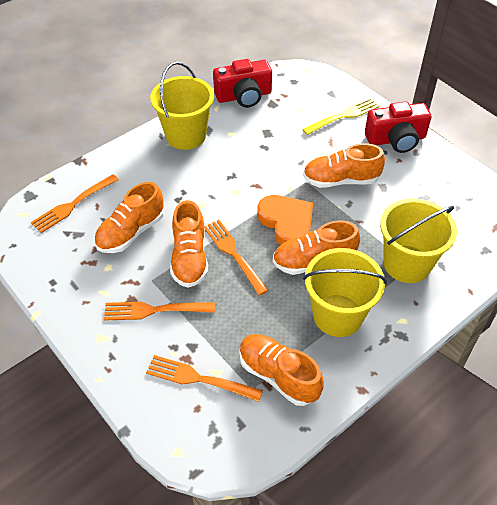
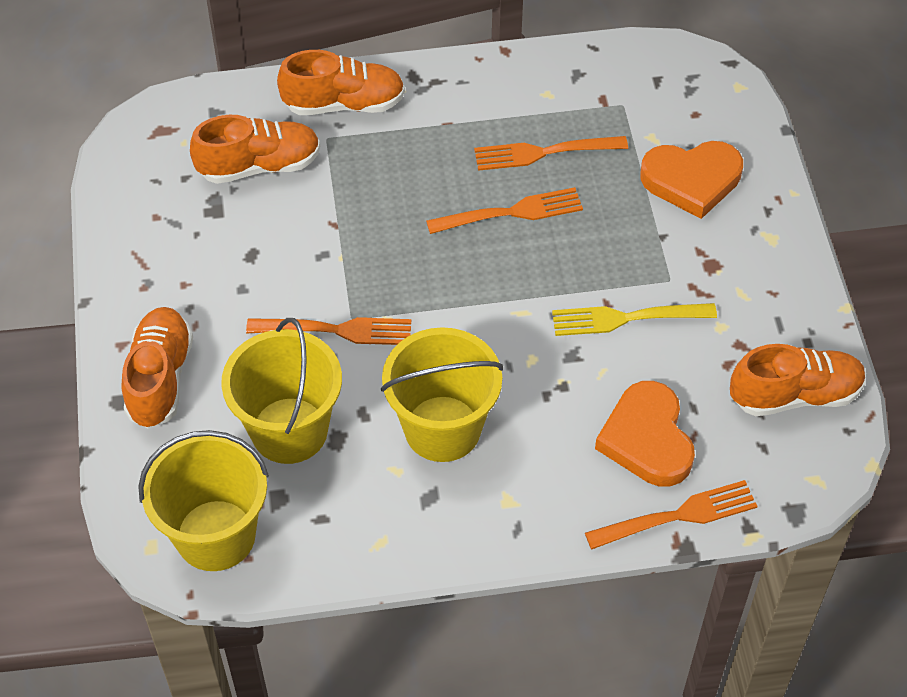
orange heart: [257,195,313,245] = 1 -> [595,381,695,486] [640,141,743,219] = 2
orange shoe: [94,182,164,253] [170,200,208,288] [239,334,324,406] [273,220,360,275] [303,143,385,188] = 5 -> [121,307,193,429] [190,115,320,184] [277,50,405,115] [730,344,866,416] = 4
red camera: [213,59,272,107] [365,101,431,153] = 2 -> none = 0

